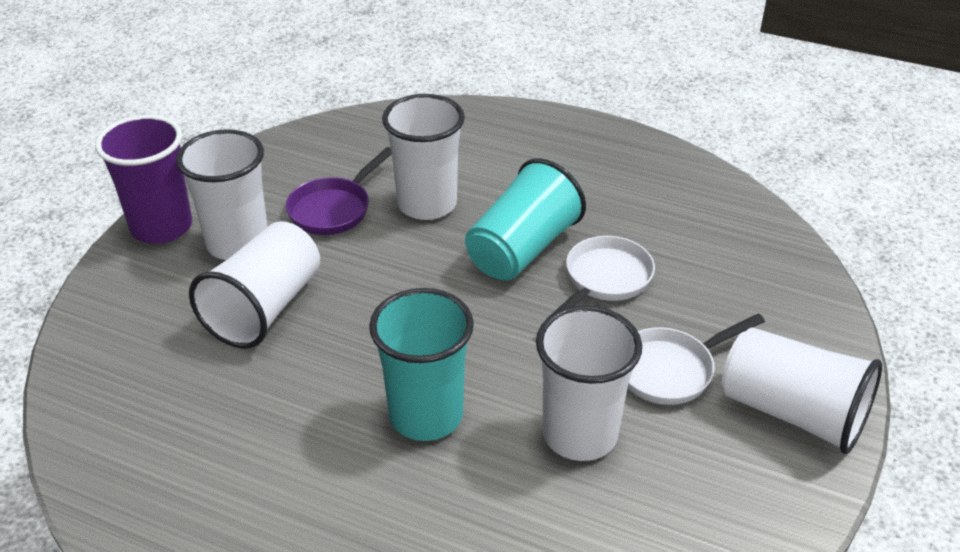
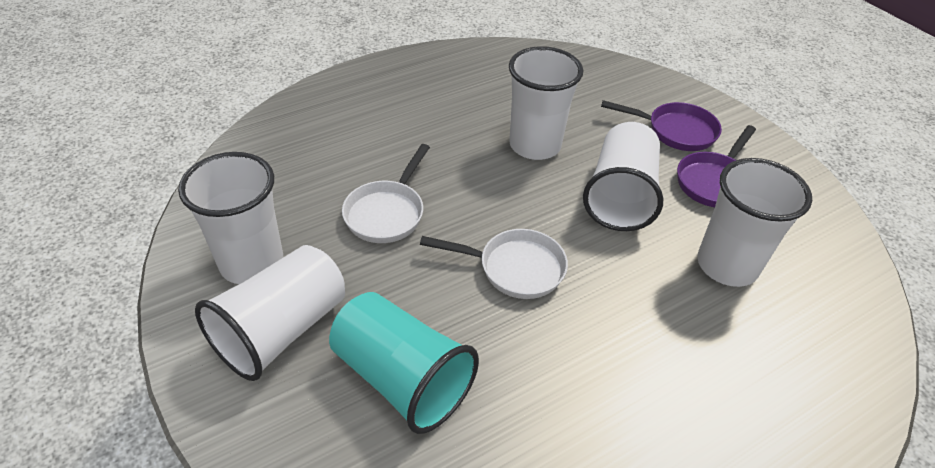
purple cup: [95,115,192,244] = 1 -> none = 0
purple pan: [286,147,392,235] = 1 -> [601,100,722,151] [677,125,756,207] = 2
turquoise cup: [369,288,474,441] [465,158,586,281] = 2 -> [329,292,479,434] = 1

